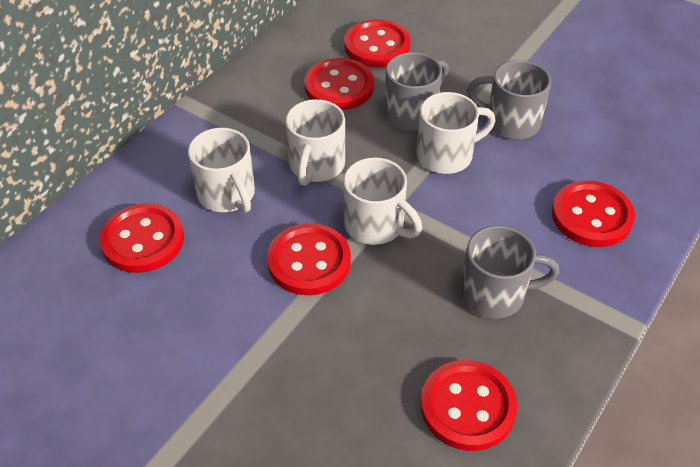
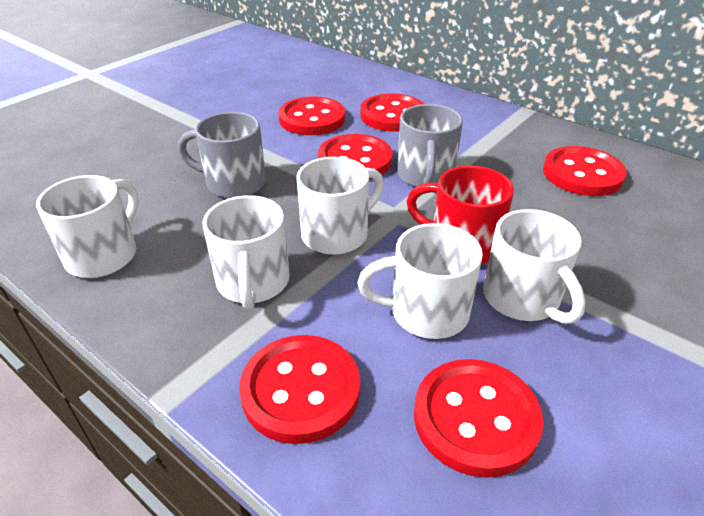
grey mug: [384,52,449,131] [461,225,559,319] [467,60,551,139] = 3 -> [178,112,266,198] [397,104,463,187] = 2
red mug: none = 0 -> [406,165,514,265] = 1
white mug: [188,128,255,213] [285,99,345,186] [343,157,422,245] [417,92,496,174] = 4 -> [36,175,139,278] [203,195,290,309] [296,157,384,255] [357,223,483,339] [483,209,586,324] = 5

